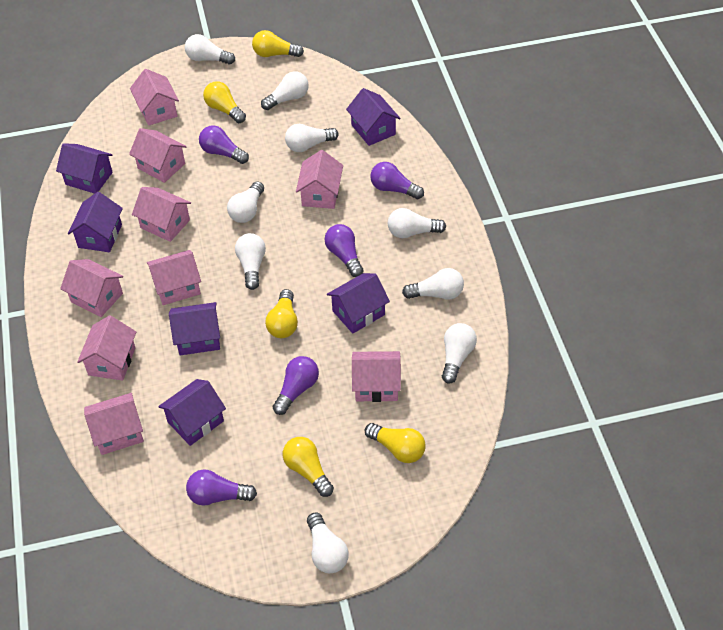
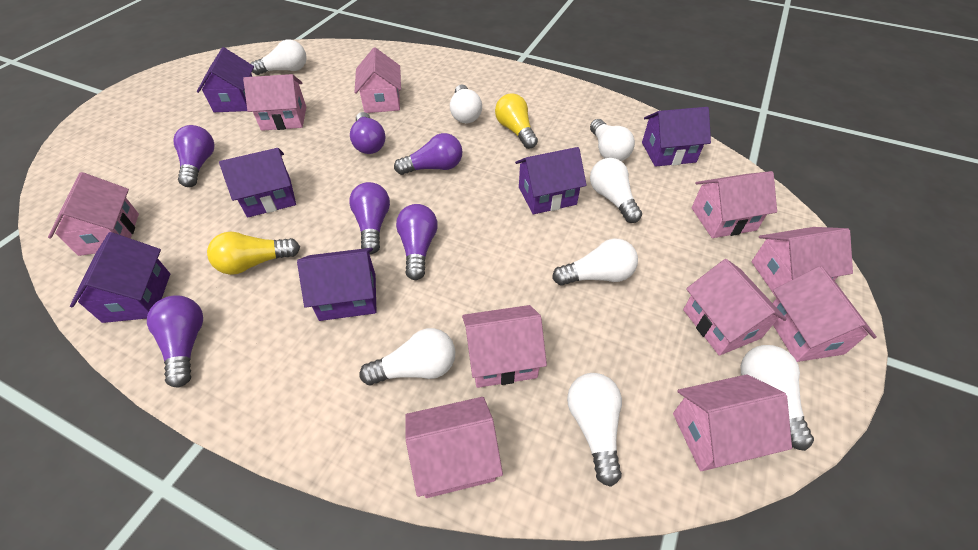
pink house: [60,259,123,317] [77,315,136,381] [84,393,144,455] [129,128,187,183] [130,69,179,126] [132,187,191,242] [147,250,201,305] [296,150,343,209] [352,351,401,402] = 9 -> [48,172,139,256] [243,74,306,131] [354,47,401,113] [405,397,503,498] [462,305,547,388] [673,374,792,471] [683,259,787,356] [692,171,777,238] [752,227,853,298] [773,266,877,362] = 10
purple light bulb: [186,469,257,506] [199,125,249,164] [273,356,319,415] [325,224,363,277] [370,162,424,199] = 5 -> [147,295,203,388] [173,125,214,187] [349,182,390,254] [350,112,386,154] [394,133,462,175] [396,204,438,280] = 6
white light bulb: [185,34,235,65] [227,181,264,223] [235,233,266,290] [261,71,309,110] [285,124,339,152] [307,512,349,573] [388,208,446,238] [402,268,464,300] [442,323,477,384] = 9 -> [250,39,307,75] [360,328,455,385] [450,85,482,123] [552,239,638,286] [567,373,622,487] [590,119,635,161] [590,158,642,223] [741,345,814,451] = 8
yellow light bulb: [203,81,246,123] [252,30,304,57] [265,289,298,338] [283,437,334,497] [365,423,426,463] = 5 -> [207,232,300,275] [495,93,538,149] = 2

